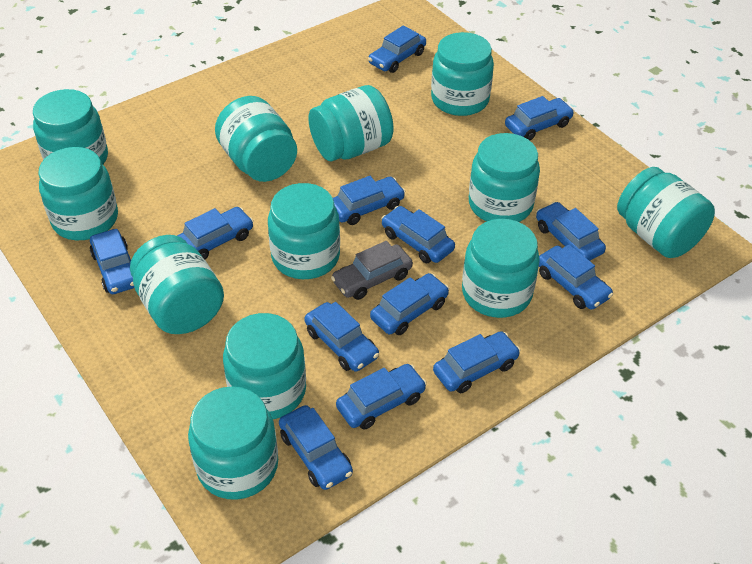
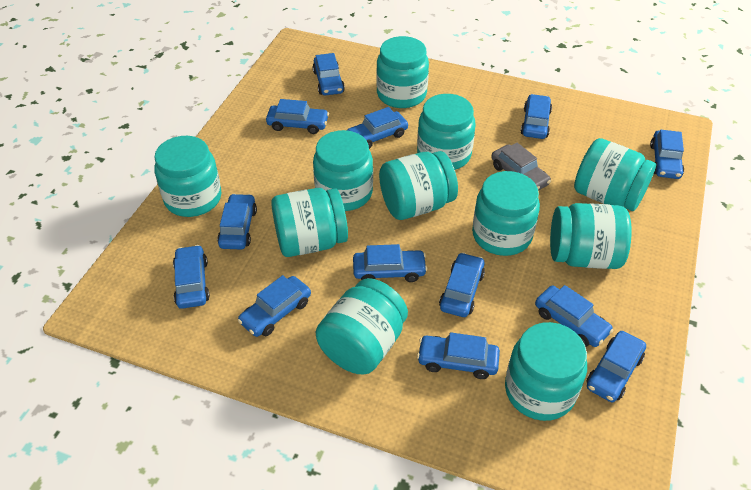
turquoise jar: [33,89,108,164] [39,147,118,240] [130,235,224,334] [188,386,278,500] [215,96,297,182] [223,313,306,419] [268,183,340,279] [308,85,394,161] [431,32,494,116] [462,219,540,318] [469,133,540,222] [617,167,715,258] = 12 -> [154,136,221,217] [271,188,348,257] [313,130,373,211] [316,278,408,374] [376,36,429,108] [379,151,458,220] [417,94,476,170] [472,171,540,256] [505,322,587,421] [550,203,632,269] [574,138,656,211] = 11

